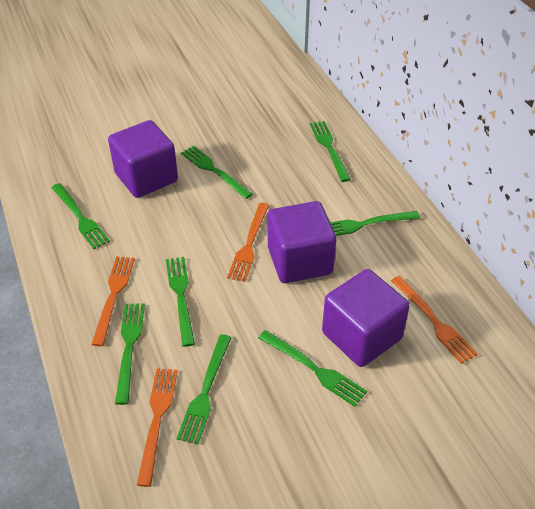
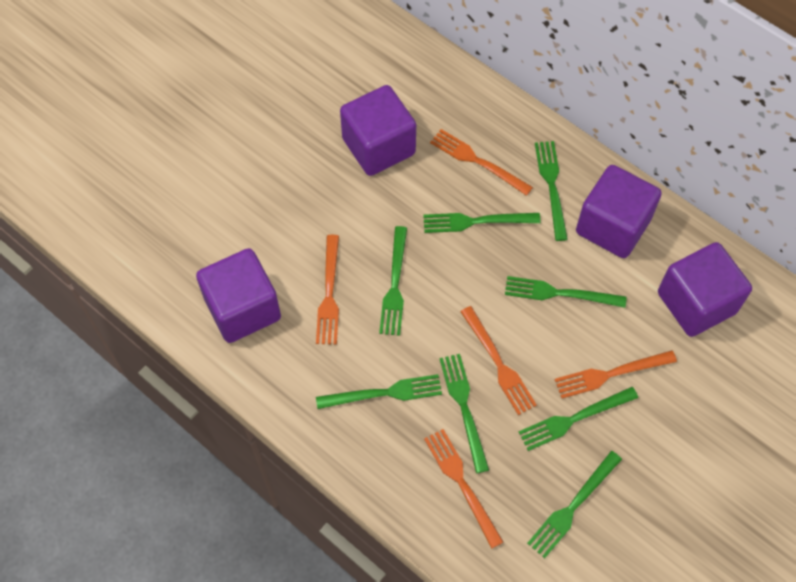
orange fork: [91,256,135,346] [137,368,178,487] [227,203,269,282] [391,276,478,364] = 4 -> [316,235,339,345] [424,429,503,549] [430,129,533,196] [460,306,537,415] [554,350,677,398] = 5
purple cube: [108,120,178,198] [268,201,336,283] [322,269,409,367] = 3 -> [196,248,281,343] [340,85,416,176] [576,165,662,258] [658,242,752,337] = 4

